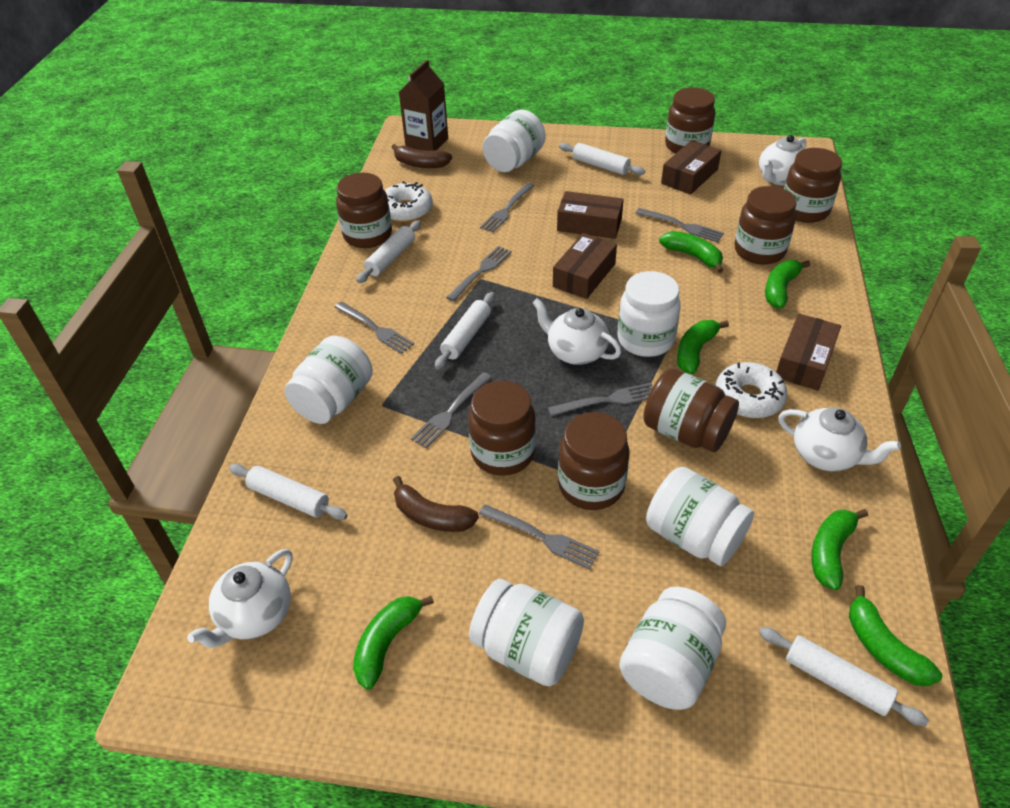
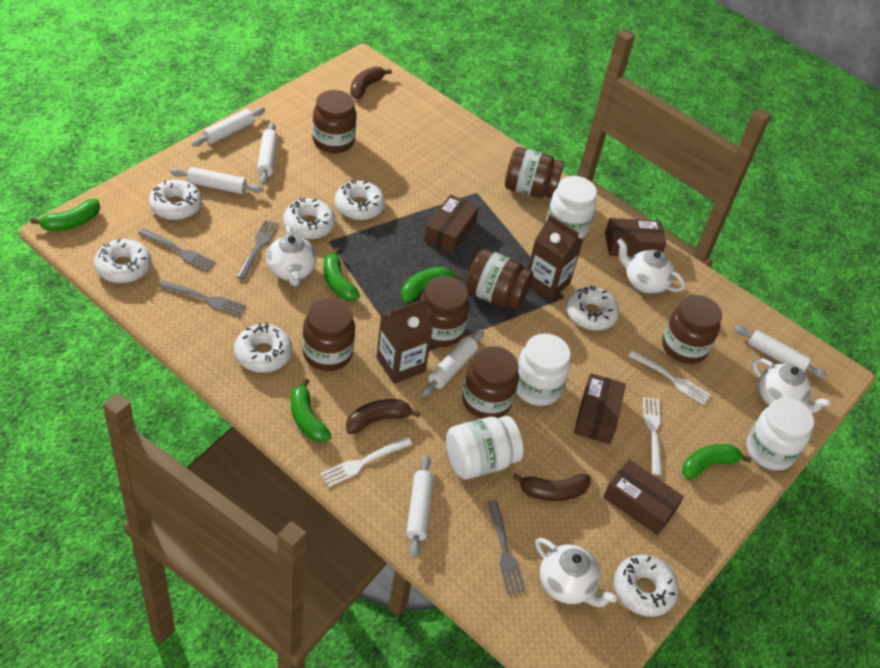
brown banana: [392,144,452,168] [393,476,479,532] = 2 -> [346,399,421,434] [350,66,392,99] [512,473,591,501] = 3
brown carton: [399,60,448,151] = 1 -> [376,298,433,384] [528,215,583,301] = 2
green banana: [353,595,434,690] [659,231,723,273] [677,320,729,374] [765,260,810,308] [811,509,868,590] [849,585,942,686] = 6 -> [30,199,100,231] [291,378,332,442] [324,248,360,301] [401,267,461,303] [682,444,752,480] = 5
grey fork: [335,302,414,354] [411,372,492,448] [446,246,512,301] [479,504,600,570] [480,183,534,233] [548,383,653,416] [636,208,724,242] = 7 -> [138,228,216,272] [159,280,246,317] [237,220,279,280] [487,500,526,594] = 4
white donut: [385,181,433,222] [715,362,787,418] = 2 -> [94,238,151,283] [149,179,202,220] [234,323,292,373] [283,198,335,239] [335,180,385,220] [566,285,619,331] [614,555,679,617] = 7
white fork: none = 0 -> [320,437,412,487] [628,350,711,405] [643,397,662,475] = 3
white jar: [285,336,373,424] [469,579,584,686] [483,110,546,172] [617,271,681,357] [619,587,726,710] [646,467,754,566] = 6 -> [446,416,523,479] [516,334,571,406] [546,176,597,239] [747,398,814,470] = 4
white rolling pin: [229,464,348,520] [356,220,421,283] [435,292,495,369] [559,143,645,175] [759,627,929,726] = 5 -> [170,167,263,194] [191,107,265,147] [257,122,278,185] [406,455,434,559] [421,330,484,397] [734,325,827,379] = 6

